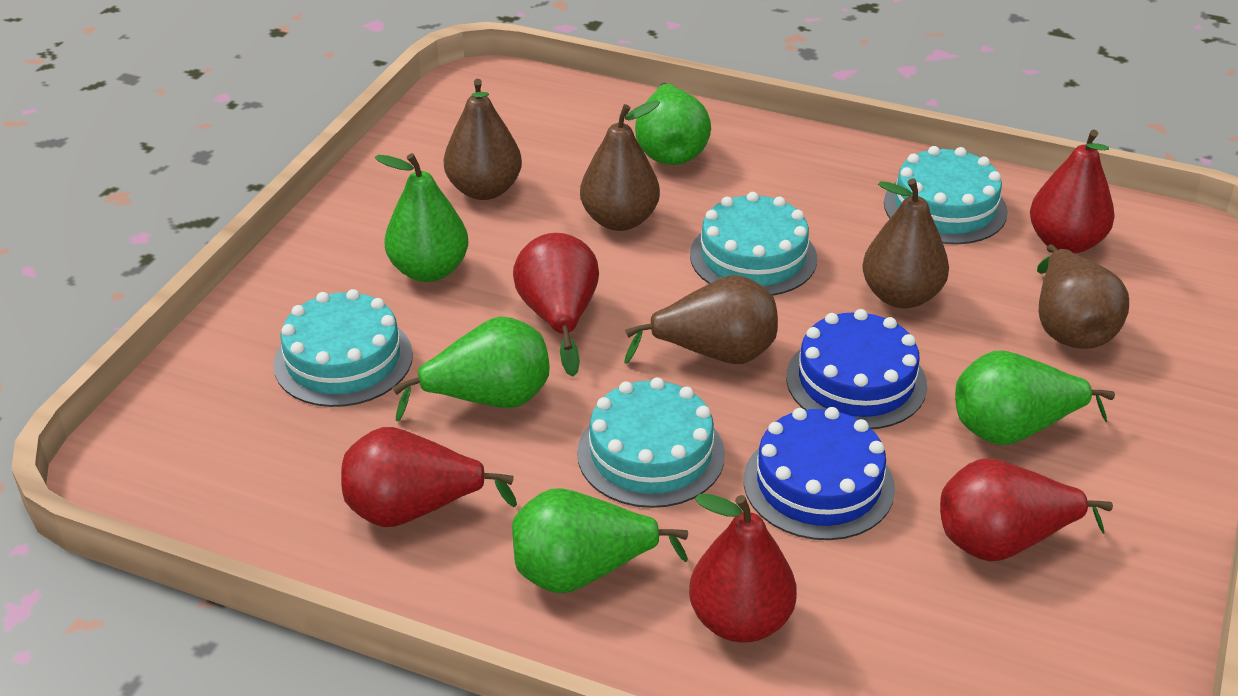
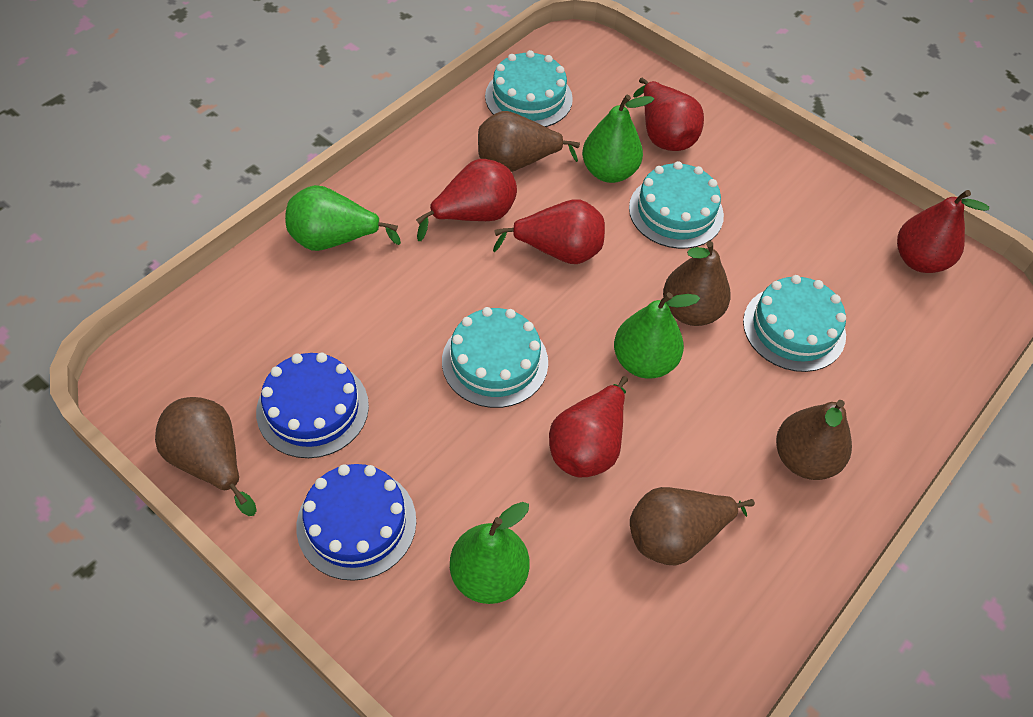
green pear: [375,153,468,282] [392,316,549,421] [512,488,688,594] [635,83,711,165] [955,351,1115,445] = 5 -> [285,185,401,251] [450,502,529,604] [582,95,654,183] [614,292,700,379] = 4

